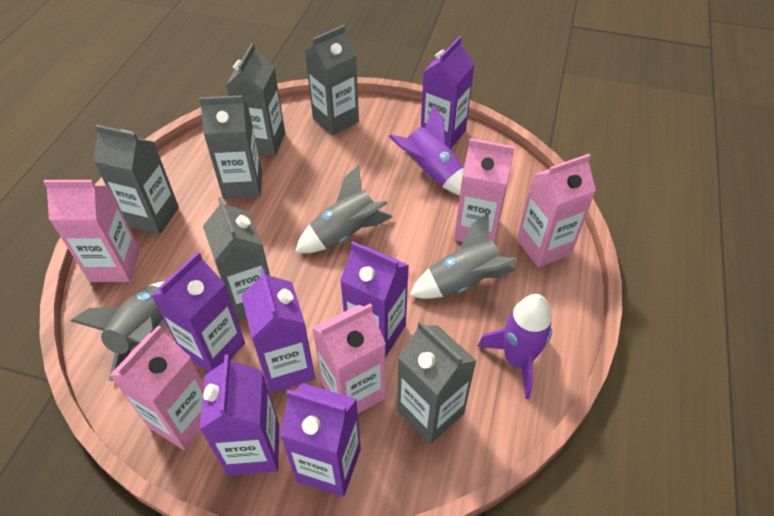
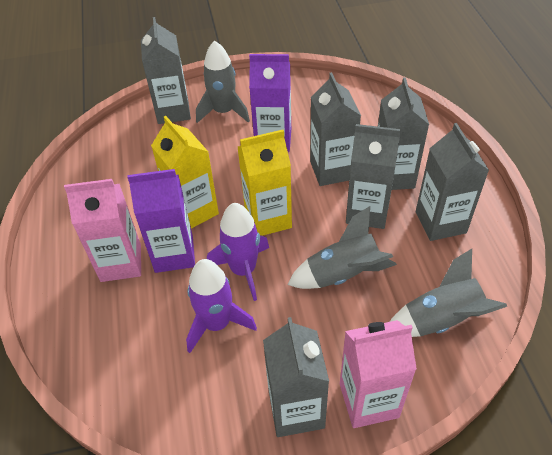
pink carton: [43,180,140,282] [109,325,204,451] [312,303,386,414] [454,138,515,242] [517,154,596,268] = 5 -> [64,179,141,282] [340,320,417,428] = 2
purple carton: [152,252,245,372] [200,355,279,475] [241,269,315,393] [280,383,361,497] [340,241,409,358] [421,36,475,149] = 6 -> [127,169,195,273] [249,54,291,152] = 2
yellow carton: none = 0 -> [151,116,219,229] [238,130,292,236] = 2

